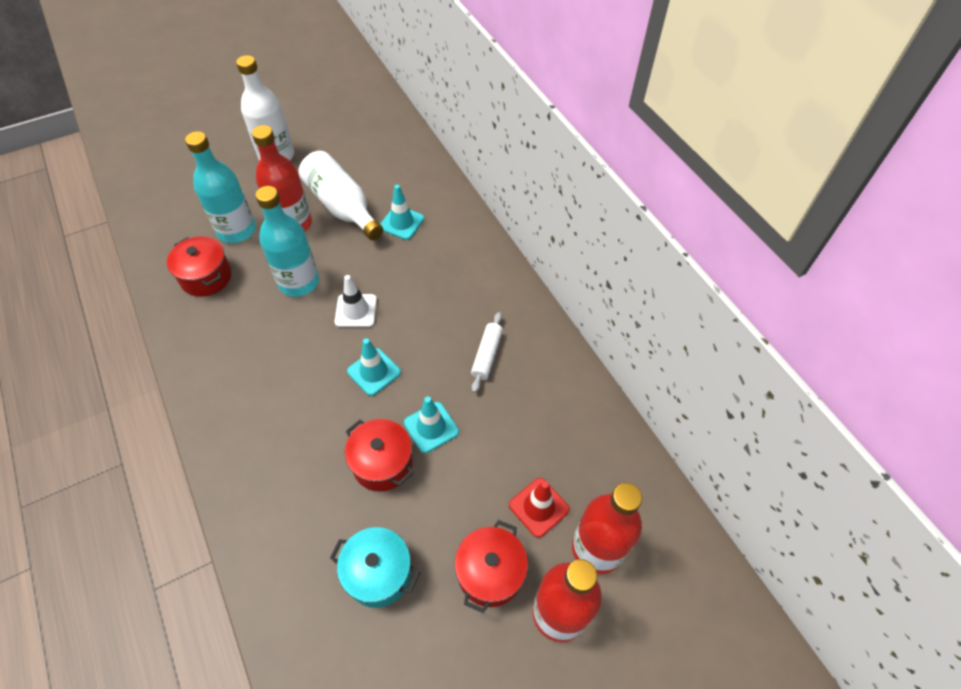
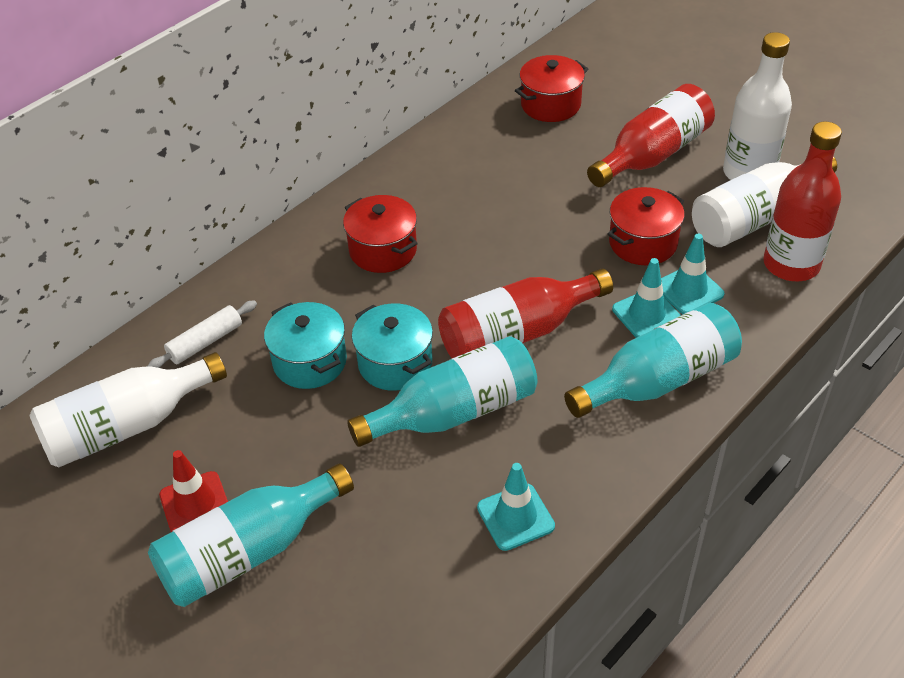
turquoise bottle: [185,131,256,243] [255,186,319,297] = 2 -> [148,463,354,607] [347,336,537,447] [564,303,742,418] = 3
turquoise pot: [330,527,420,608] = 1 -> [264,302,347,389] [352,304,433,391] = 2
white bottle: [236,55,294,161] [299,151,383,240] = 2 -> [29,352,227,467] [692,156,837,247] [723,32,792,180] = 3
white traffic cone: [335,275,377,327] = 1 -> none = 0

